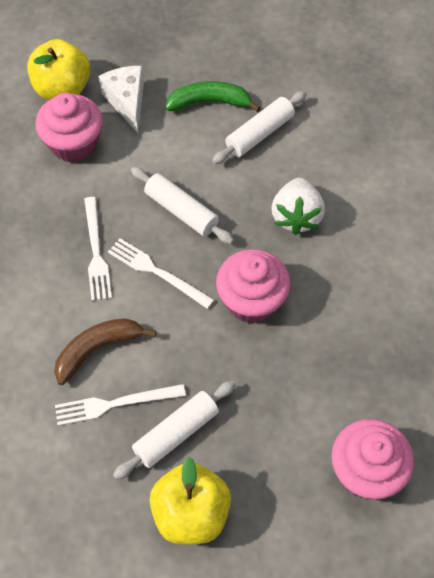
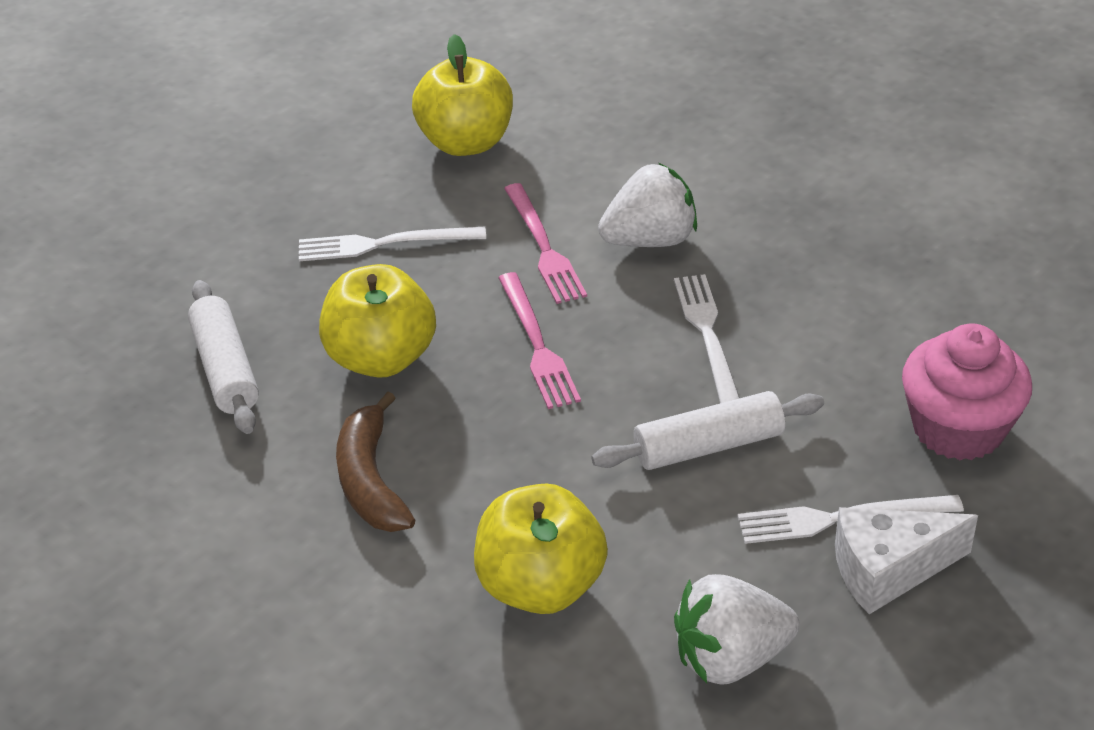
green banana: [165,81,261,112] = 1 -> none = 0
pink cupcake: [35,93,103,162] [216,249,290,323] [331,419,414,500] = 3 -> [902,323,1032,460] = 1
pink fork: none = 0 -> [498,272,581,409] [504,183,587,304] = 2
white rolling pin: [113,381,235,480] [131,167,234,244] [212,91,307,164] = 3 -> [188,280,259,434] [592,391,824,470] = 2
white strawberry: [271,178,325,235] = 1 -> [598,163,697,247] [674,574,800,685] = 2
yellow apple: [27,39,90,100] [150,457,231,544] = 2 -> [319,264,436,378] [412,34,513,156] [474,483,608,614] = 3

